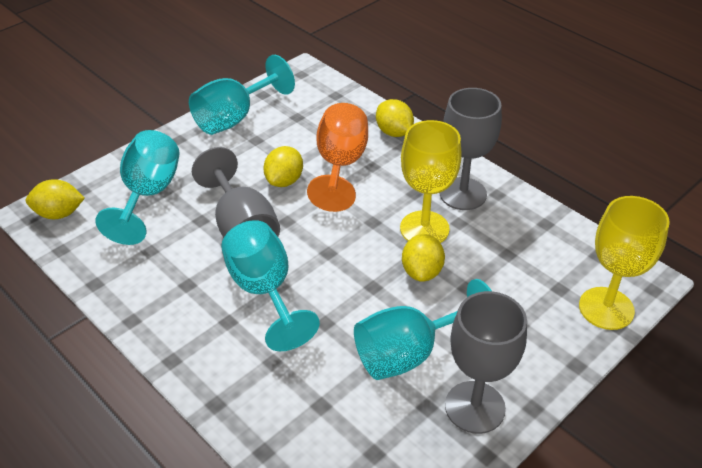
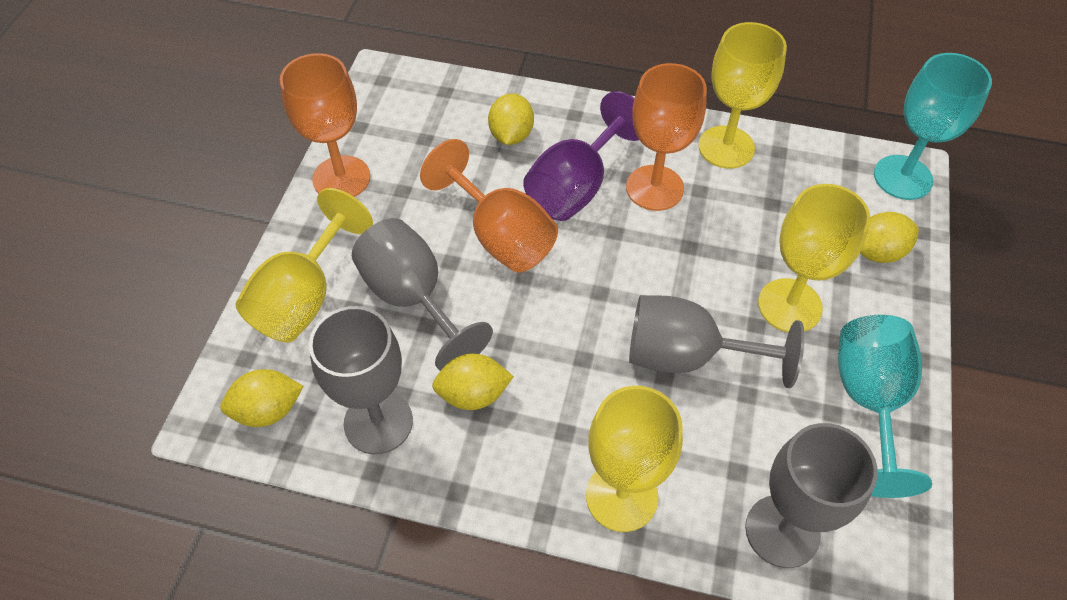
grey goblet: [192,147,280,238] [440,88,502,210] [445,291,527,434] = 3 -> [309,306,413,454] [352,218,493,371] [629,295,805,388] [745,423,878,568] = 4
orange goblet: [307,103,368,212] = 1 -> [280,53,370,197] [420,139,558,273] [626,63,707,211] = 3
purple goblet: none = 0 -> [523,91,639,221] = 1
turquoise goblet: [95,130,180,245] [189,55,295,135] [221,220,320,351] [354,279,492,380] = 4 -> [838,315,932,498] [874,53,992,200] = 2
yellow goblet: [400,120,462,243] [579,196,670,330] = 2 -> [235,188,373,343] [586,386,683,532] [698,22,787,169] [758,184,870,332] = 4

